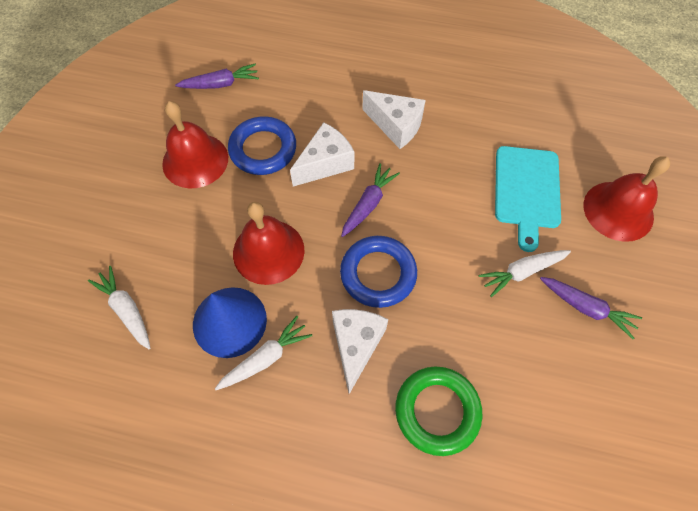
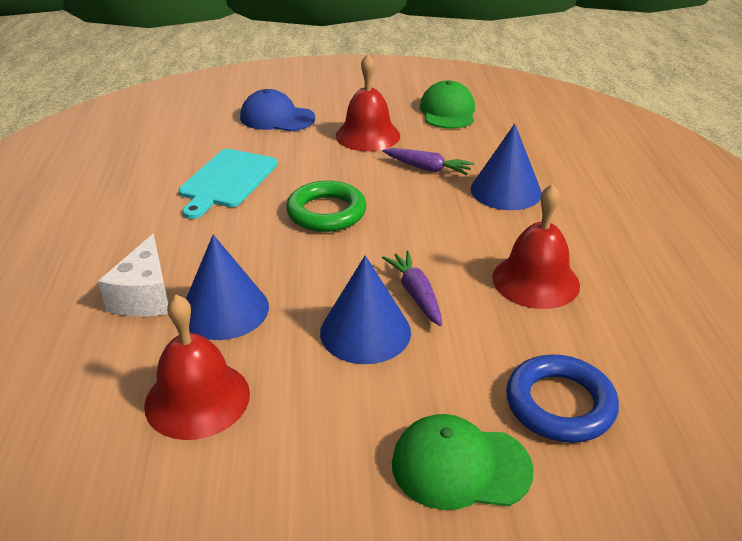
blue cap: none = 0 -> [240,89,315,131] = 1
blue cone: [193,287,267,358] = 1 -> [186,235,269,340] [320,255,411,364] [470,124,542,210] = 3
blue ring: [228,116,296,175] [340,236,417,308] = 2 -> [506,354,619,443] = 1
green cap: none = 0 -> [392,414,534,510] [420,81,475,129] = 2
purple carrot: [175,64,259,89] [341,163,400,237] [540,277,642,339] = 3 -> [382,148,474,175] [382,251,442,326] = 2
white carrot: [88,266,150,349] [215,316,312,390] [479,250,571,297] = 3 -> none = 0
white cheese: [290,122,355,187] [332,309,388,394] [362,90,426,149] = 3 -> [98,234,168,317] = 1

